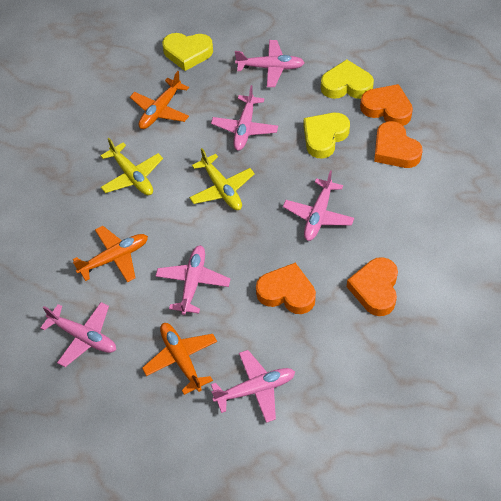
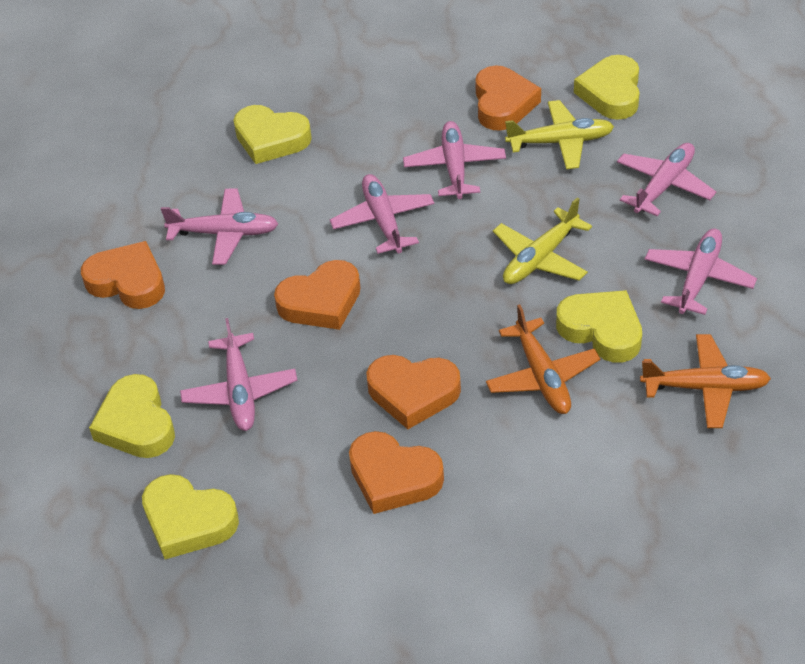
orange heart: [256,263,316,314] [347,257,398,316] [360,84,413,126] [374,121,423,168] = 4 -> [81,241,165,309] [274,260,361,330] [349,431,444,514] [366,355,461,429] [475,66,541,131] = 5
orange plane: [73,226,148,282] [130,71,189,129] [142,323,217,395] = 3 -> [486,304,600,414] [640,334,771,428] = 2
yellow heart: [162,33,213,71] [304,113,350,158] [321,59,374,99] = 3 -> [89,374,175,458] [142,474,239,559] [233,105,312,164] [556,290,642,363] [574,55,640,120] = 5

